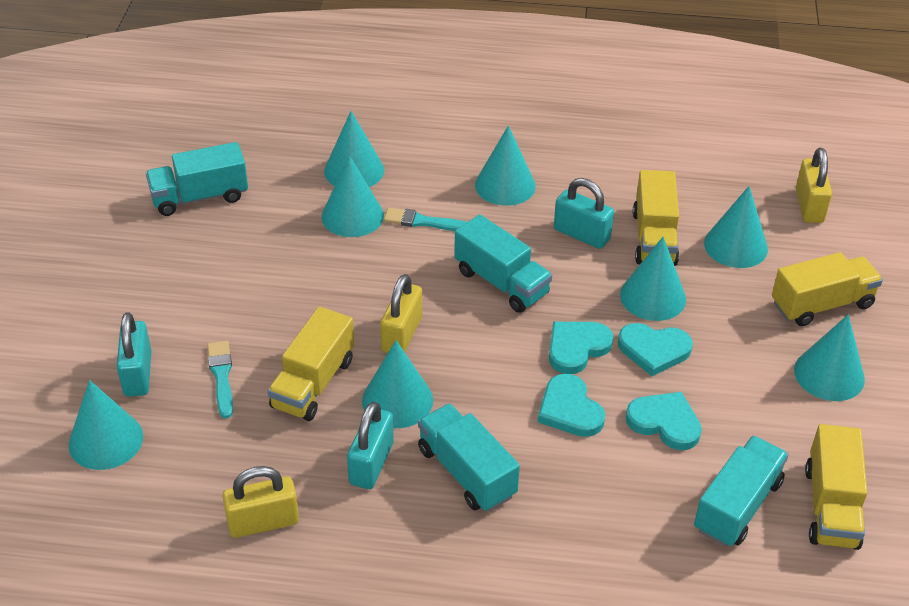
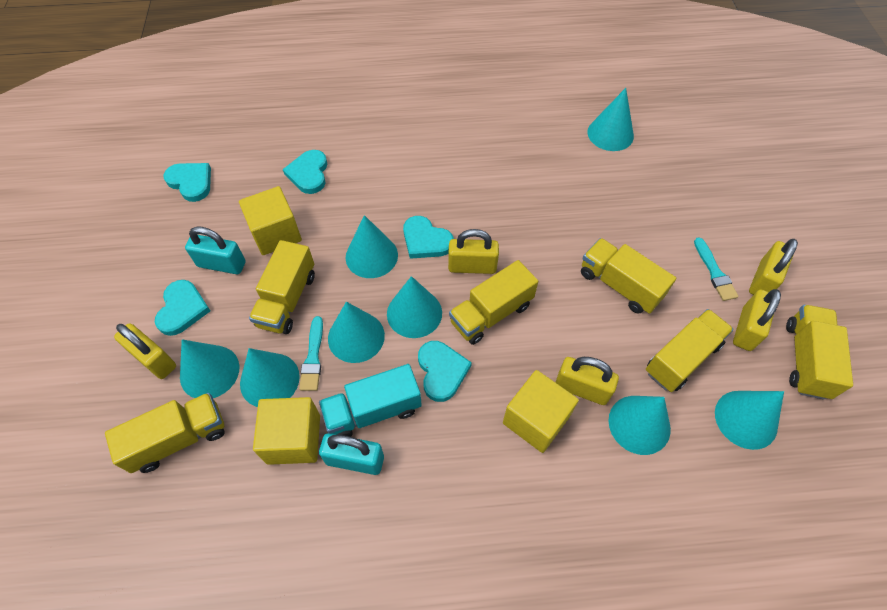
turquoise heart: [538,373,605,437] [549,322,614,374] [618,323,693,376] [625,392,702,450] = 4 -> [155,280,210,336] [164,163,211,202] [283,150,327,194] [403,216,454,259] [418,341,472,402] = 5
turquoise padlock: [117,312,152,397] [347,401,394,489] [554,178,614,249] = 3 -> [185,226,246,274] [319,433,384,475] = 2
turquoise truck: [146,142,248,216] [418,403,520,512] [454,214,552,313] [694,436,789,547] = 4 -> [319,364,422,437] = 1
yellow cube: none = 0 -> [239,186,302,255] [253,397,320,465] [503,370,579,453] = 3
yellow padlock: [222,466,299,538] [380,274,422,353] [796,148,832,223] = 3 -> [114,323,176,379] [448,229,499,274] [555,357,619,405] [733,289,781,351] [749,239,798,295] = 5
yellow truck: [268,307,354,421] [633,170,679,266] [772,252,883,326] [805,424,867,550] = 4 -> [105,393,225,473] [249,240,315,334] [449,260,538,345] [581,238,676,314] [646,309,734,392] [786,305,853,400] = 6

